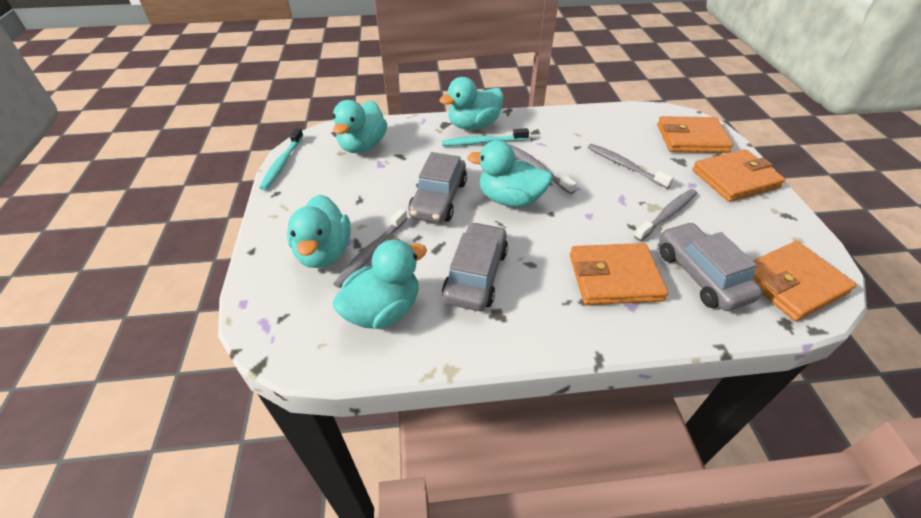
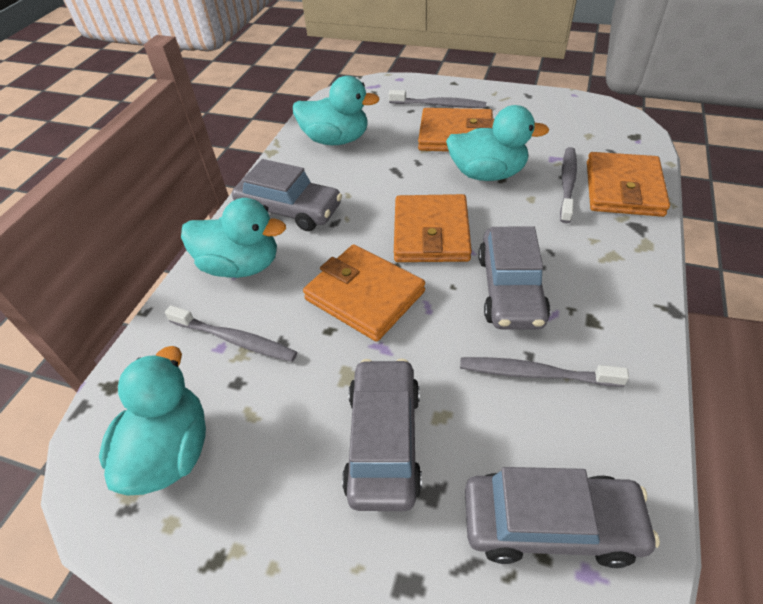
grey car: [408,152,467,223] [442,222,508,311] [659,222,763,311] = 3 -> [232,159,342,231] [342,359,422,511] [465,467,660,568] [478,226,551,330] = 4
turquoise duck: [287,195,351,268] [332,100,387,153] [332,240,427,329] [439,77,504,130] [467,140,553,207] = 5 -> [99,346,206,496] [181,198,286,278] [293,76,380,145] [446,105,549,181] = 4
turquoise toothbrush: [259,128,304,190] [442,128,529,146] = 2 -> none = 0

